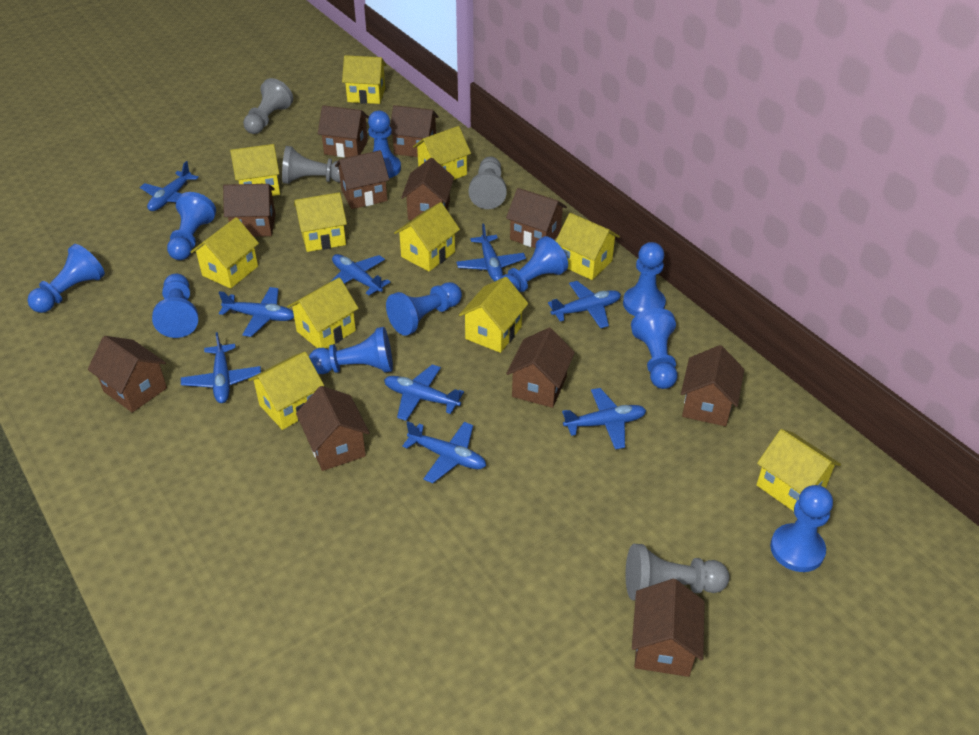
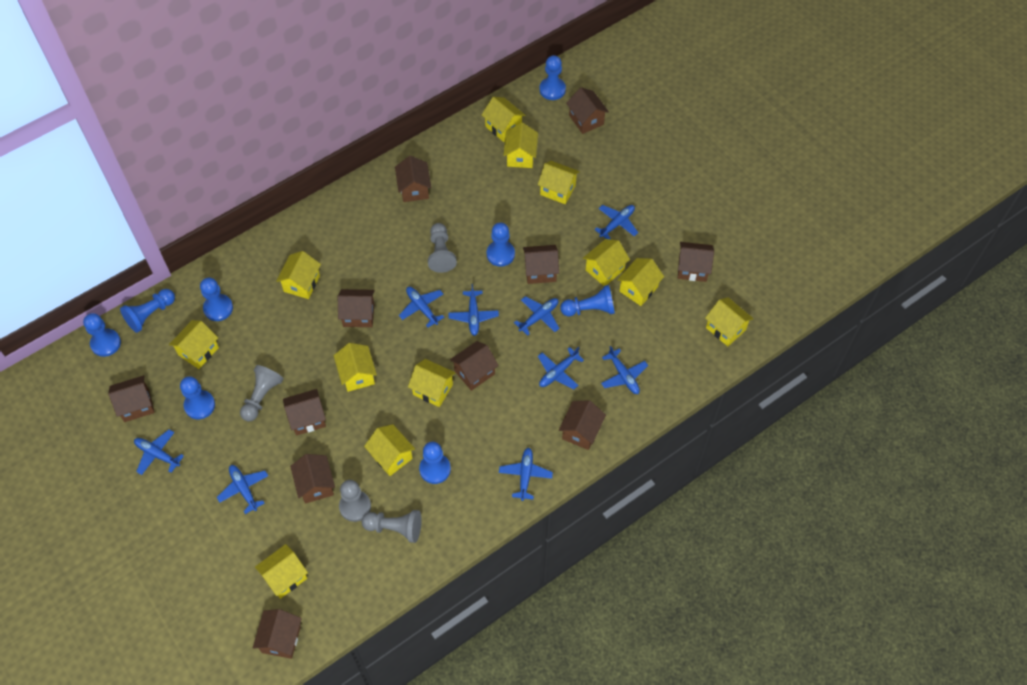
blue pawn: [27,244,105,313] [152,273,198,338] [167,192,216,260] [309,327,393,374] [368,110,401,178] [386,282,462,336] [499,236,568,292] [623,242,666,316] [631,308,678,389] [770,485,833,572] = 10 -> [83,313,121,357] [120,289,175,333] [180,376,215,419] [200,278,233,321] [419,442,451,484] [487,223,515,267] [539,55,566,100] [560,285,615,316] = 8
yellow house: [191,217,259,289] [230,144,280,196] [248,352,324,430] [287,278,359,349] [294,192,347,252] [342,55,386,104] [394,202,460,271] [413,126,471,180] [459,277,528,353] [556,213,620,280] [756,429,841,511] = 11 -> [169,320,219,369] [255,544,308,599] [276,251,321,299] [334,343,377,392] [364,424,415,476] [408,359,455,407] [482,97,525,142] [503,123,538,168] [538,161,580,204] [583,239,630,286] [617,258,664,306] [705,297,754,346] = 12

